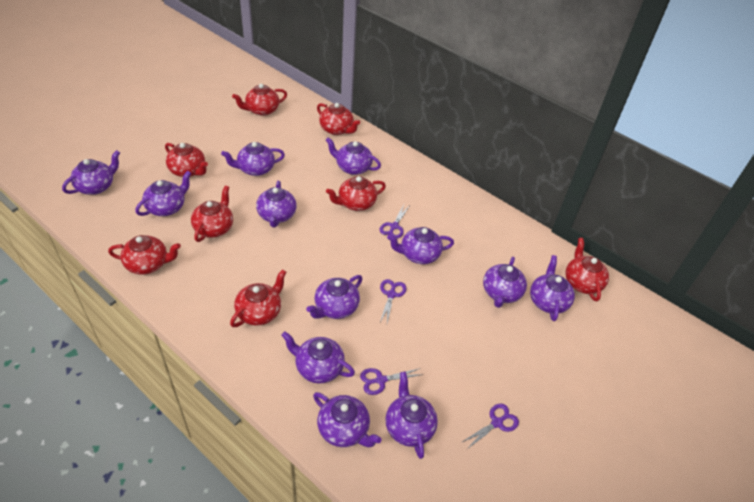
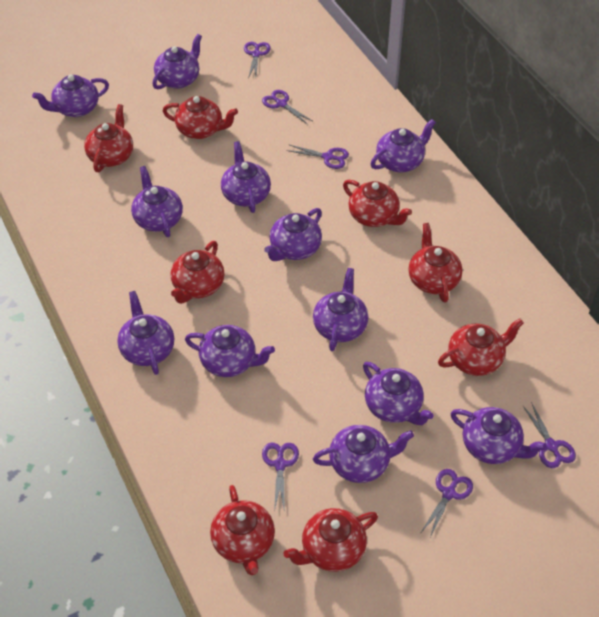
purple scissors: [360,368,423,395] [380,205,410,239] [380,279,407,323] [462,403,519,450] = 4 -> [244,42,271,78] [262,90,312,125] [262,443,299,513] [286,145,349,169] [421,469,473,537] [522,402,576,468] = 6

